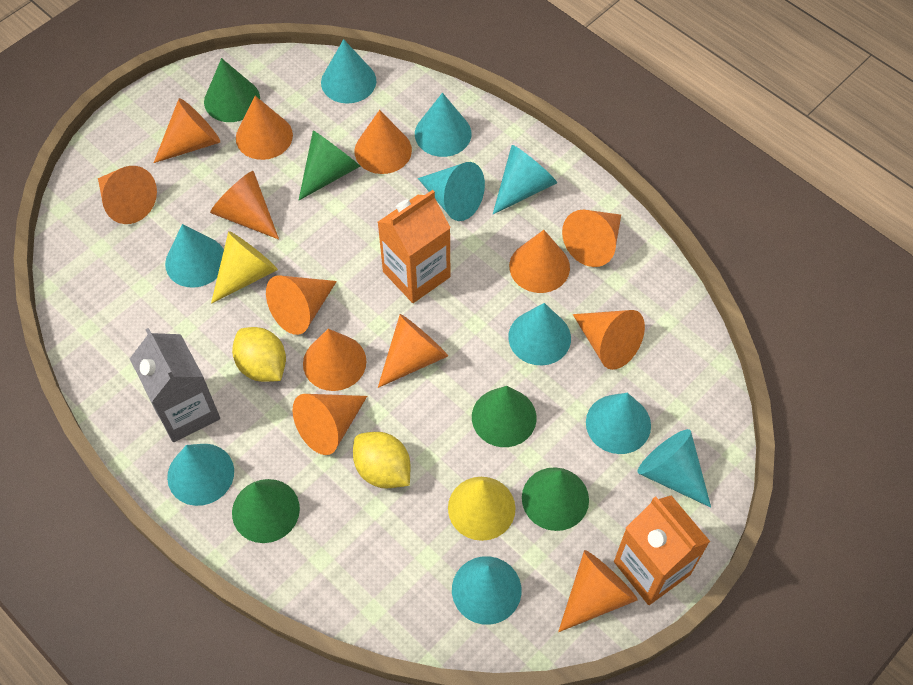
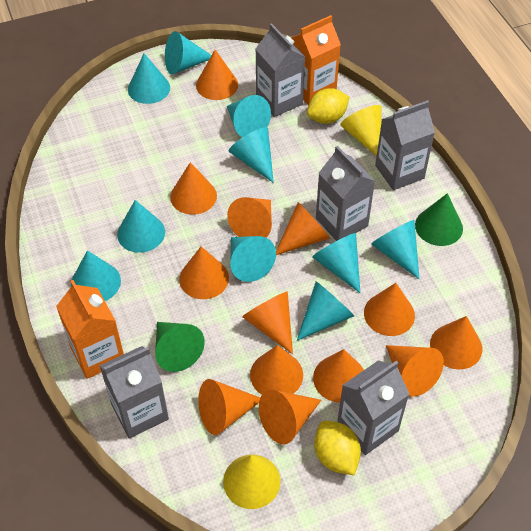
green cone: [204,58,260,122] [232,479,300,543] [299,130,360,200] [472,386,537,447] [522,467,589,531] = 5 -> [155,322,205,372] [415,193,463,246] = 2
grey carton: [130,328,220,442] = 1 -> [100,346,169,439] [256,23,305,117] [316,146,375,241] [337,360,409,455] [375,100,435,190] = 5

